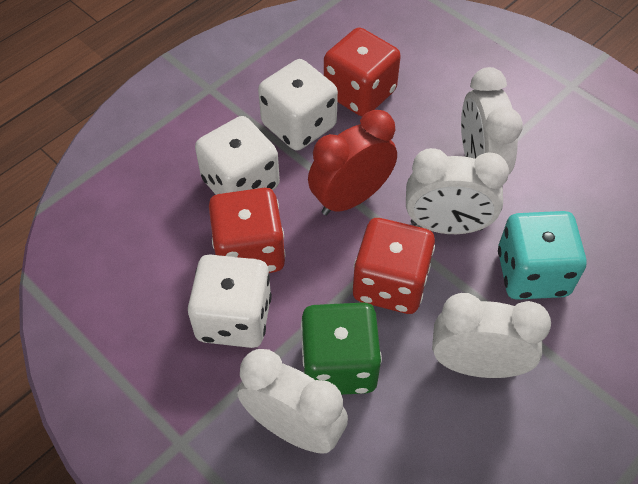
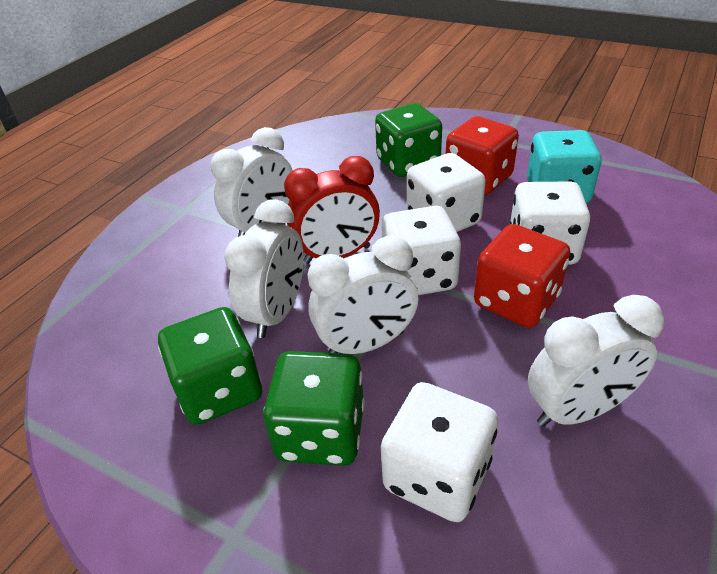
green dice: [301,302,382,395] = 1 -> [158,307,262,425] [263,351,365,466] [375,103,442,177] = 3
red dice: [209,188,286,273] [324,27,401,117] [353,218,435,314] = 3 -> [446,116,519,195] [474,224,570,328] = 2
white dice: [188,254,272,348] [195,116,280,195] [258,59,338,151] = 3 -> [381,382,498,522] [382,206,461,295] [407,153,486,232] [509,181,590,265] = 4

